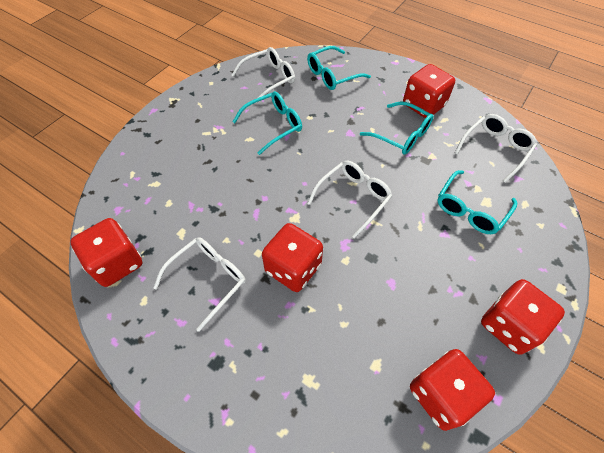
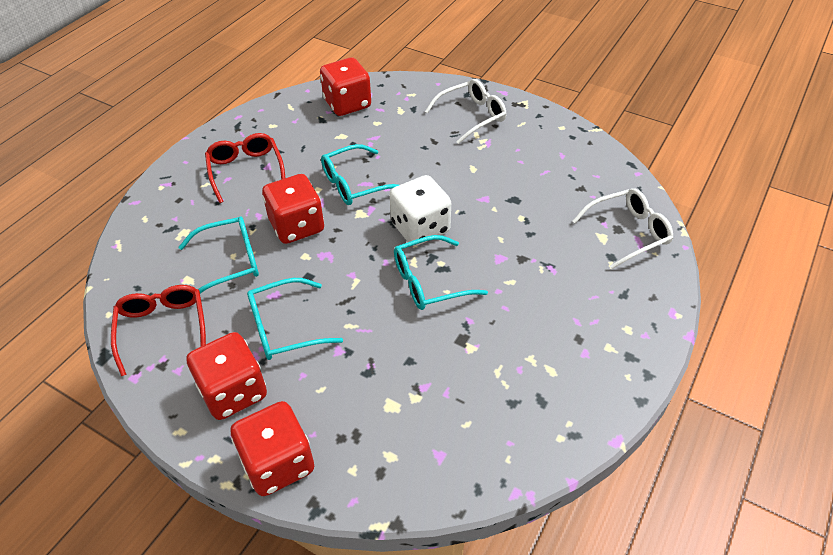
red dice: [70,218,142,287] [262,223,323,292] [403,64,455,118] [410,349,495,431] [481,279,565,355] = 5 -> [186,332,267,420] [230,401,314,496] [262,174,324,244] [320,57,371,116] = 4
red glasses: none = 0 -> [111,285,206,376] [205,133,285,203] = 2
white dice: none = 0 -> [390,175,451,246] = 1
white glasses: [153,237,246,332] [232,47,295,103] [307,161,392,238] [455,114,537,183] = 4 -> [425,79,506,144] [572,188,673,269] = 2

